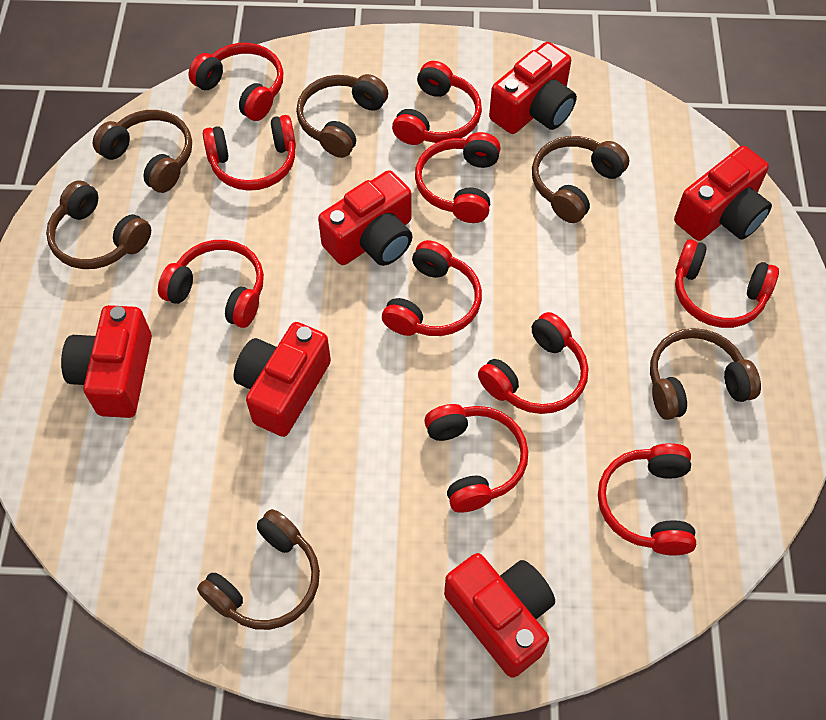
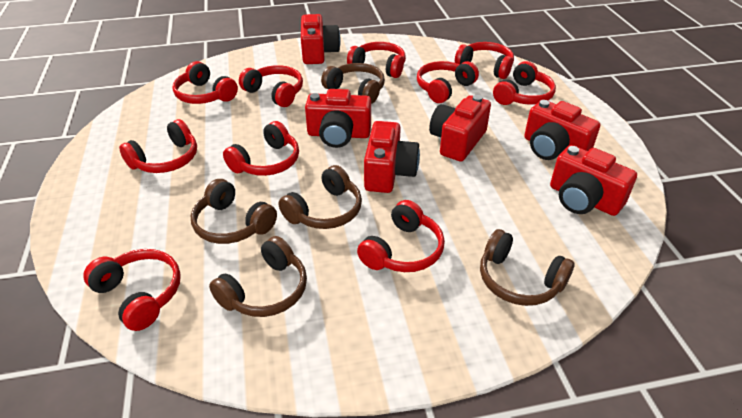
brown headphones: [46,180,151,269] [93,110,192,193] [197,509,320,630] [296,74,388,158] [532,136,629,223] [650,328,761,420] = 6 -> [191,179,277,244] [209,236,307,317] [279,165,362,229] [321,63,385,104] [480,229,574,306] = 5

